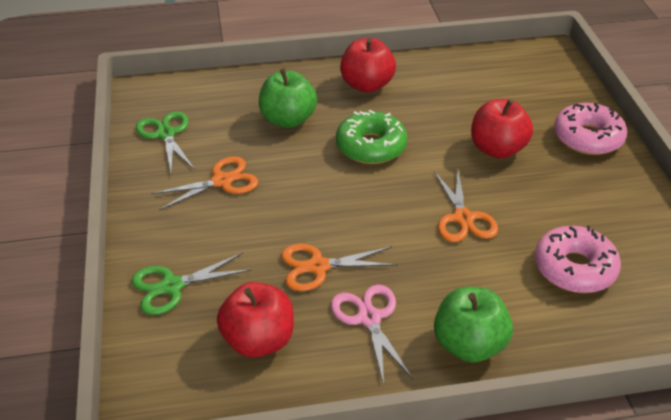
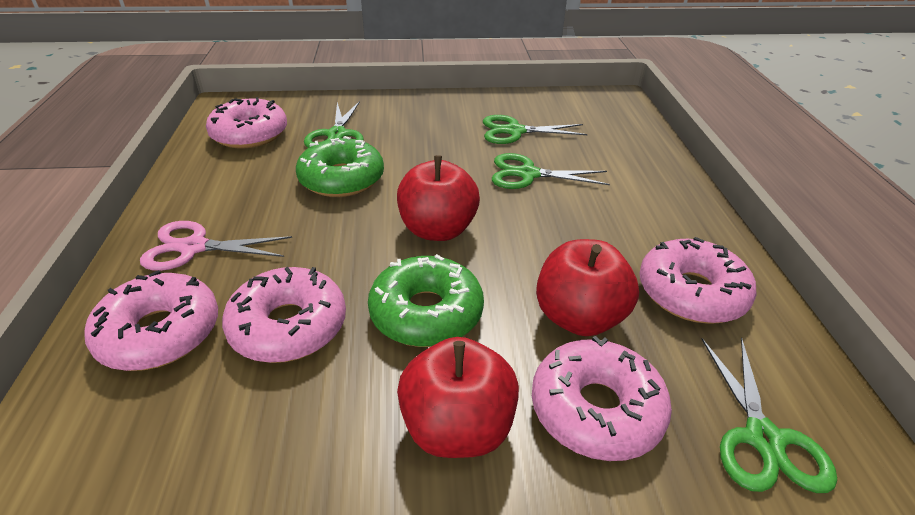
green apple: [259,69,317,128] [434,287,513,363] = 2 -> none = 0
green donut: [336,110,408,164] = 1 -> [296,136,384,197] [368,254,484,347] = 2
green scissors: [131,253,252,315] [136,111,195,172] = 2 -> [304,101,364,148] [483,115,588,144] [492,153,610,189] [702,338,837,493] = 4
orange scissors: [150,156,258,210] [281,244,398,291] [434,169,498,242] = 3 -> none = 0
pink donut: [535,225,621,293] [554,103,627,155] = 2 -> [84,270,218,371] [206,97,287,148] [222,267,346,363] [532,336,672,461] [639,237,756,324] = 5

